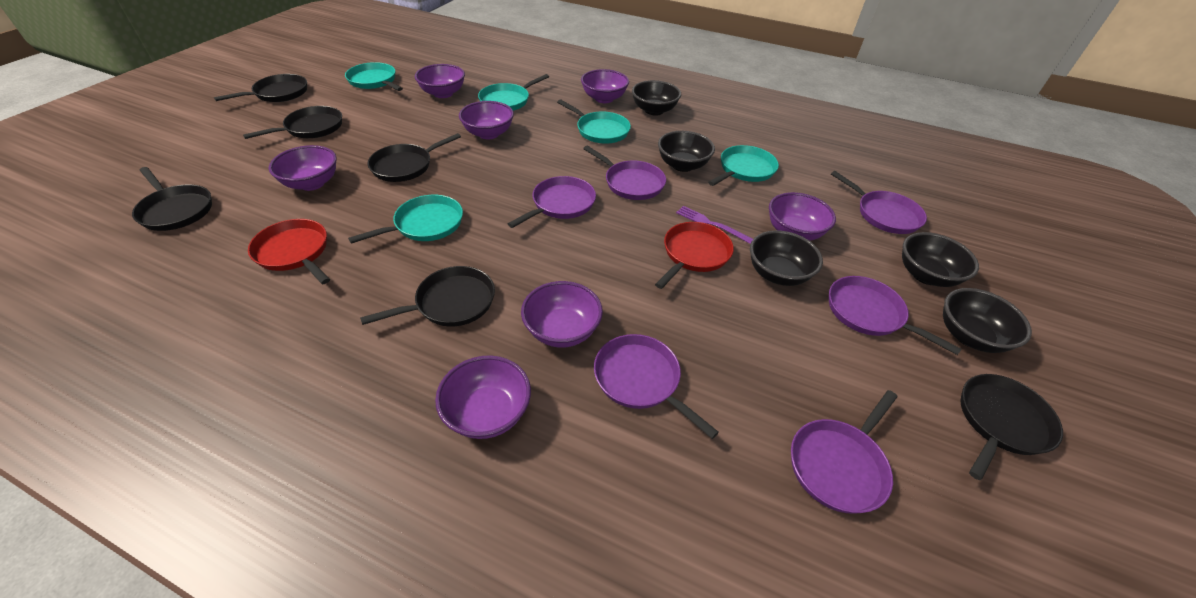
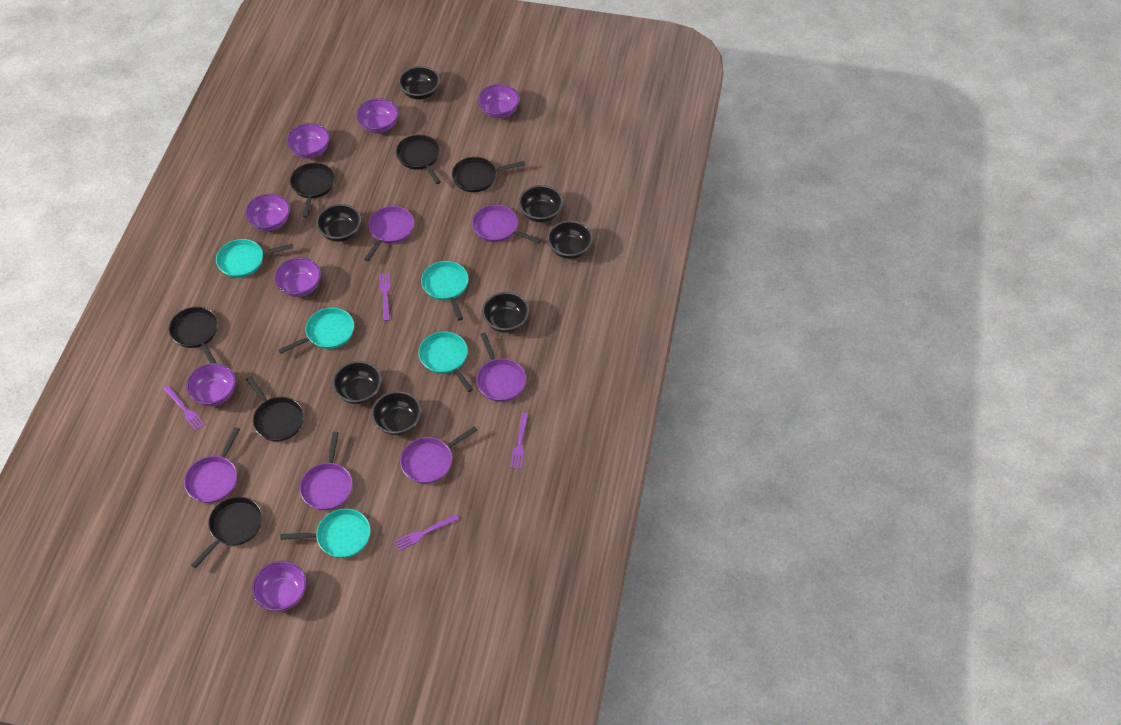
black bowl: [632,80,681,116] [658,131,715,172] [750,230,823,286] [902,232,979,287] [943,288,1032,353] = 5 -> [316,204,361,242] [332,361,382,404] [371,391,421,435] [398,66,440,100] [482,292,529,333] [518,185,563,222] [547,220,593,259] = 7
purple fork: [676,206,753,244] = 1 -> [163,385,205,431] [379,273,390,321] [394,514,459,551] [510,412,528,469] = 4
red pan: [248,219,330,284] [655,222,734,289] = 2 -> none = 0

